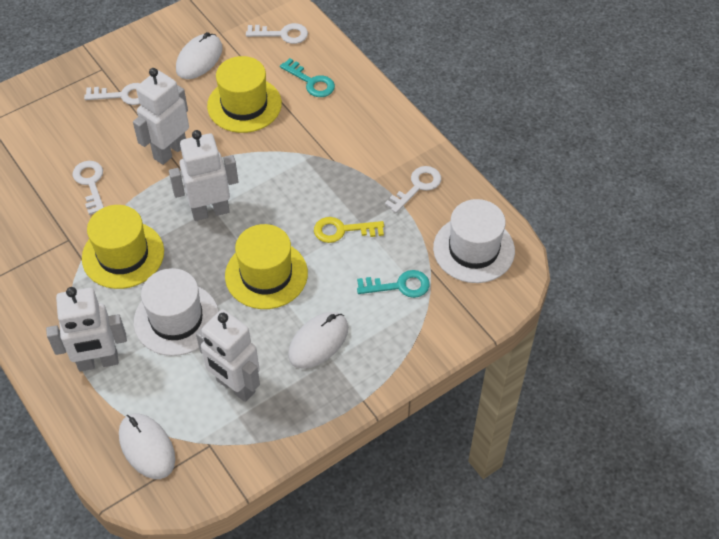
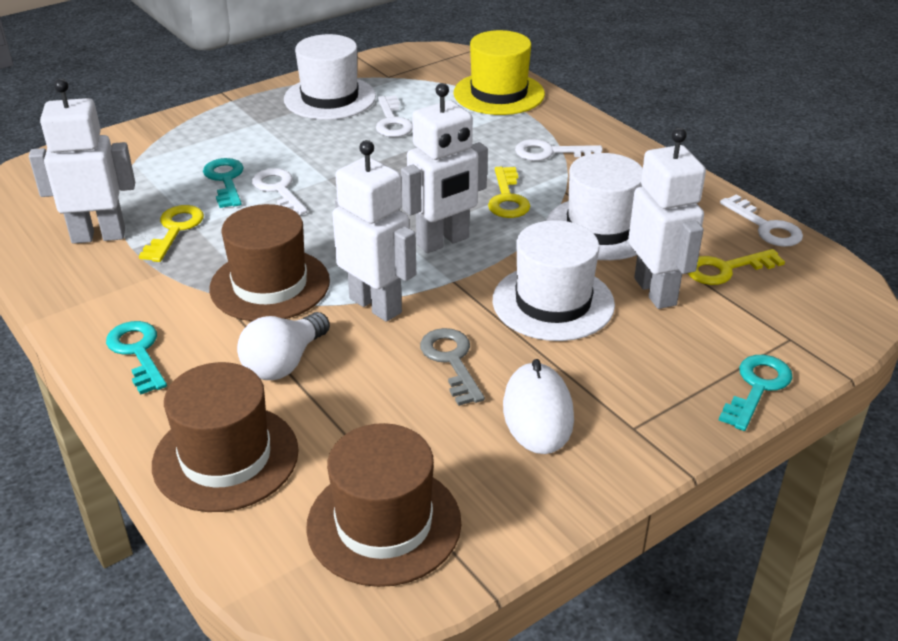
brown hat: none = 0 -> [152,362,299,512] [209,204,330,321] [306,423,461,587] = 3
grey key: none = 0 -> [420,328,485,406] = 1
turquoise key: [280,58,335,97] [357,270,430,298] = 2 -> [106,321,167,395] [203,158,244,208] [719,355,793,431] = 3
white hat: [134,268,219,356] [433,199,515,283] = 2 -> [284,34,376,120] [493,220,615,341] [546,153,643,260] = 3
white light bulb: none = 0 -> [237,312,330,380] = 1
white mouse: [119,414,175,479] [176,32,223,79] [288,312,348,369] = 3 -> [503,359,574,454] = 1
yellow hat: [82,205,164,289] [207,56,282,133] [225,224,308,309] = 3 -> [454,30,545,115] = 1
yellow key: [314,217,384,243] = 1 -> [139,205,204,262] [488,167,530,218] [688,249,785,285] = 3

